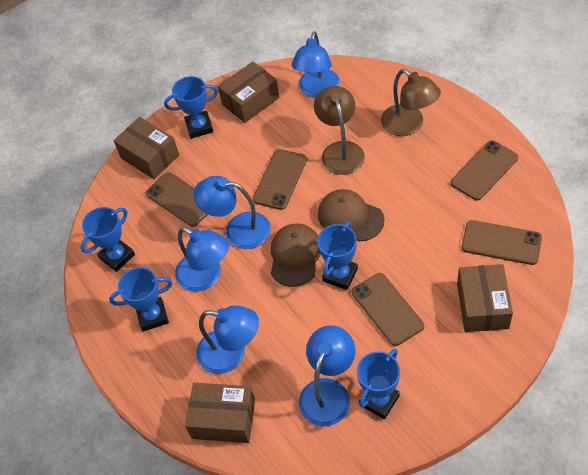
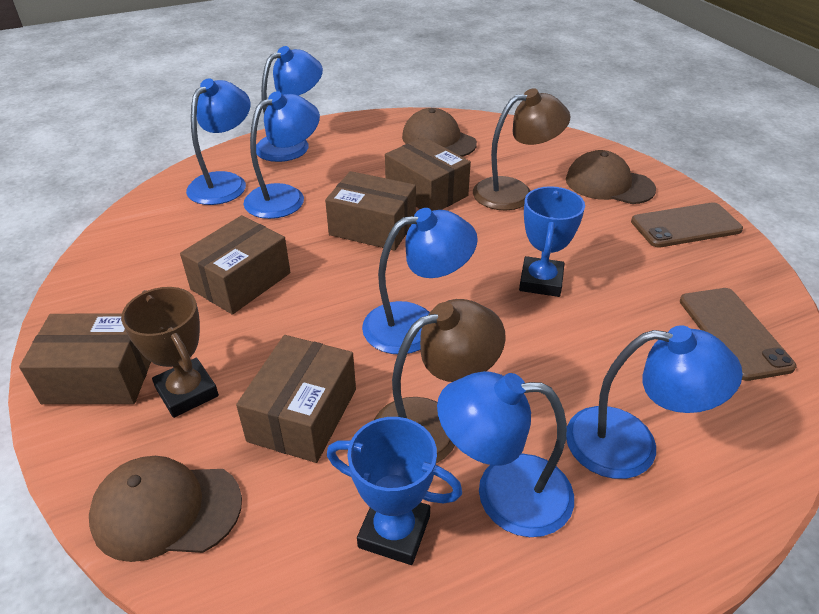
blue lamp: [175,227,229,292] [193,176,271,249] [196,305,259,374] [292,31,339,98] [299,325,356,426] = 5 -> [186,78,251,205] [243,91,320,219] [256,46,323,162] [362,208,478,354] [437,371,574,537] [566,325,743,479] = 6
blue trophy: [80,207,135,272] [109,267,172,332] [164,76,218,139] [317,222,358,290] [357,349,400,419] = 5 -> [327,417,462,565] [519,186,585,297] = 2
brown box: [114,117,179,179] [185,383,255,443] [218,61,279,123] [457,264,513,332] = 4 -> [19,314,151,404] [180,215,290,315] [236,335,356,463] [325,171,416,251] [385,137,471,211] = 5
brown cap: [271,223,321,287] [318,189,384,241] = 2 -> [89,456,242,562] [402,108,477,157] [566,150,656,204] = 3
brown phone: [146,172,208,227] [253,149,307,210] [352,273,424,346] [451,140,518,201] [462,220,542,265] = 5 -> [631,202,743,247] [680,288,797,381] = 2
brown trophy: none = 0 -> [121,287,219,418] = 1

